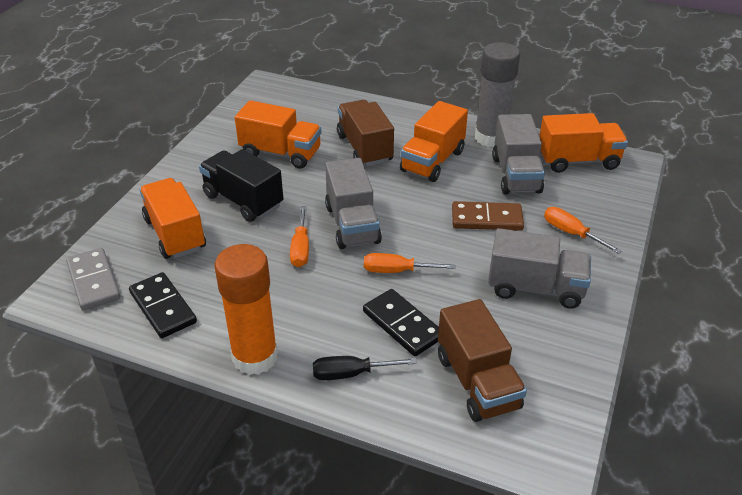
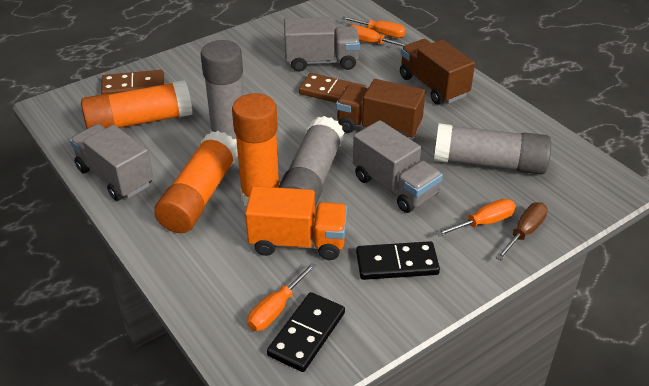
black screwdriver: [313,356,417,380] = 1 -> none = 0
black truck: [199,149,284,222] = 1 -> none = 0
brown domino: [452,201,524,231] = 1 -> [101,70,164,95] [299,73,366,103] = 2
brown screwdriver: none = 0 -> [496,202,548,260] = 1
grey domino: [66,248,120,310] = 1 -> none = 0
grey glue stick: [475,42,520,147] = 1 -> [201,40,244,145] [278,116,344,207] [434,124,551,175] = 3
orange glue stick: [214,244,278,375] = 1 -> [81,80,192,129] [154,131,238,233] [232,93,279,206] = 3
orange screwdriver: [290,206,309,267] [364,253,455,273] [544,207,622,254] = 3 -> [247,262,316,331] [342,16,406,38] [349,25,408,47] [436,199,516,237] = 4
orange truck: [140,178,206,259] [235,100,321,168] [400,101,468,182] [539,113,628,173] = 4 -> [245,186,347,260] = 1

